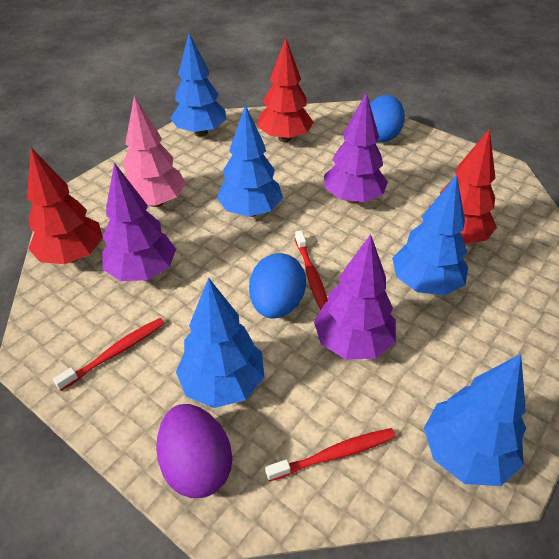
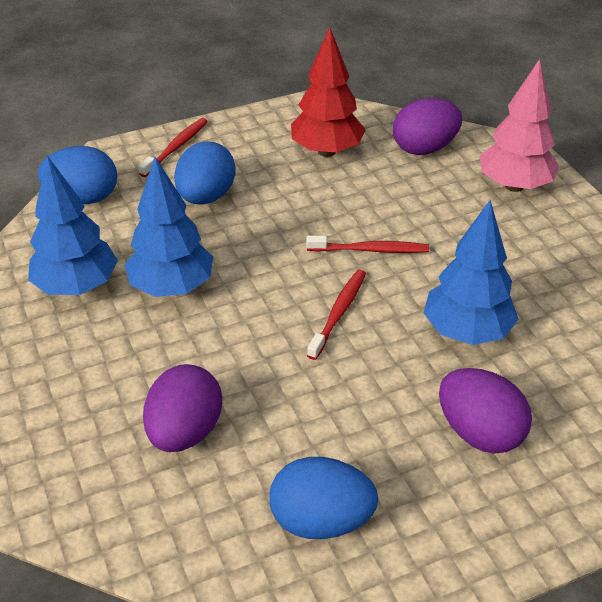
blue egg: [249,253,306,318] [370,95,405,142] = 2 -> [38,146,117,204] [174,141,236,204] [269,457,378,539] = 3
blue tree: [171,33,226,137] [176,277,264,408] [217,104,283,217] [392,175,468,295] [424,354,526,486] = 5 -> [28,156,118,295] [124,157,213,297] [424,200,519,345] = 3
purple egg: [156,404,232,498] = 1 -> [143,364,222,452] [393,98,462,155] [439,368,532,454] = 3
purple tree: [102,162,176,281] [314,234,396,360] [324,92,388,204] = 3 -> none = 0
red tree: [27,148,103,264] [258,38,314,142] [429,129,497,244] = 3 -> [291,27,366,157] = 1

